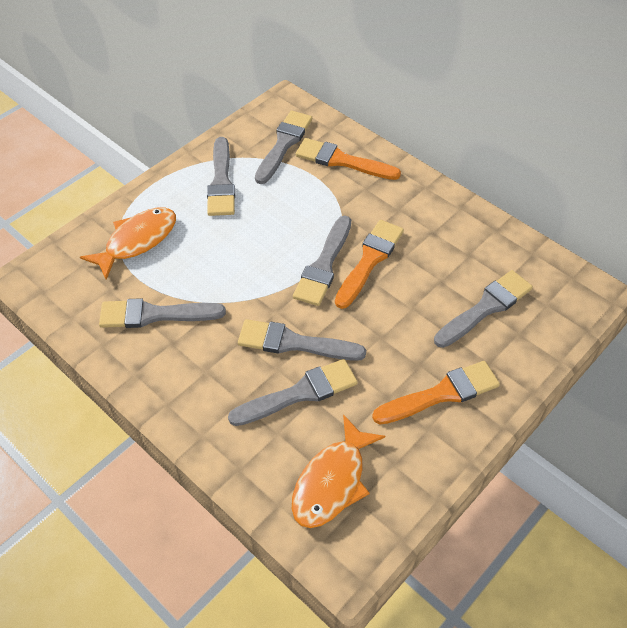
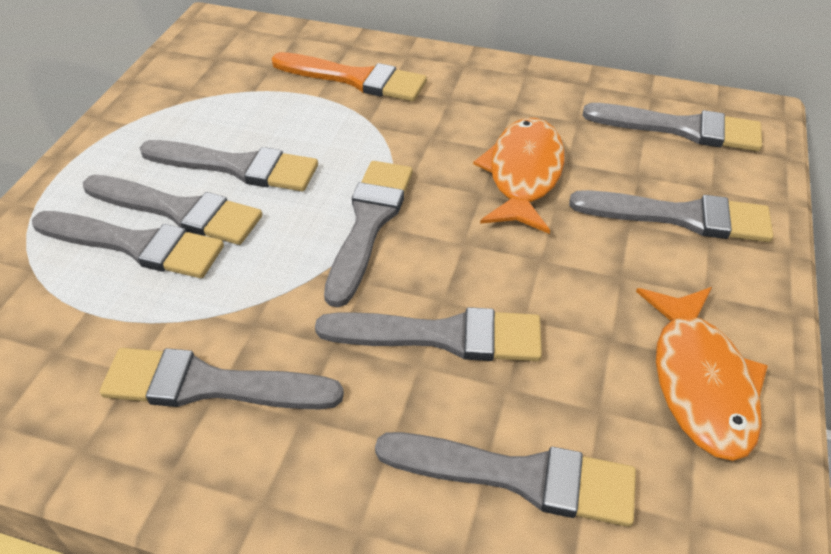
grey brush: [99,298,226,328] [207,137,235,216] [228,359,358,426] [238,319,366,361] [255,111,312,184] [293,215,351,306] [434,270,533,348] = 7 -> [32,211,224,278] [83,175,262,245] [100,348,344,410] [140,140,318,191] [315,307,542,361] [324,161,413,307] [375,432,636,527] [569,190,773,242] [582,103,762,151] = 9
orange brush: [296,138,401,180] [335,220,404,309] [372,361,500,424] = 3 -> [272,52,427,102] = 1

